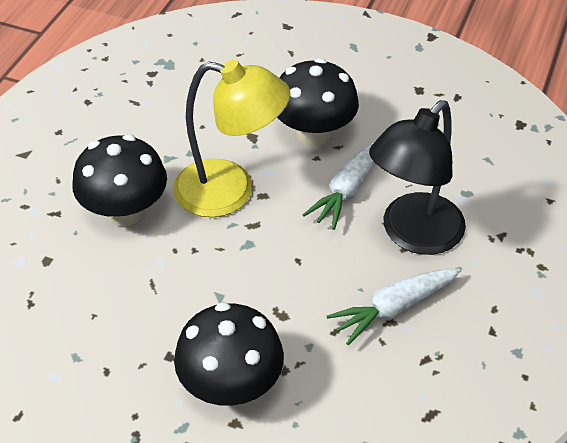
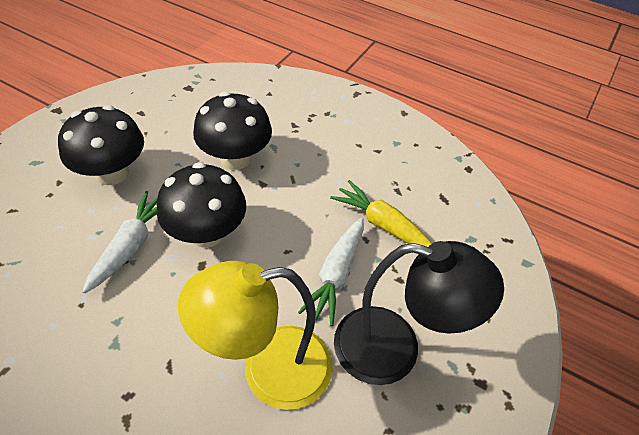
yellow carrot: none = 0 -> [330,180,432,247] = 1

